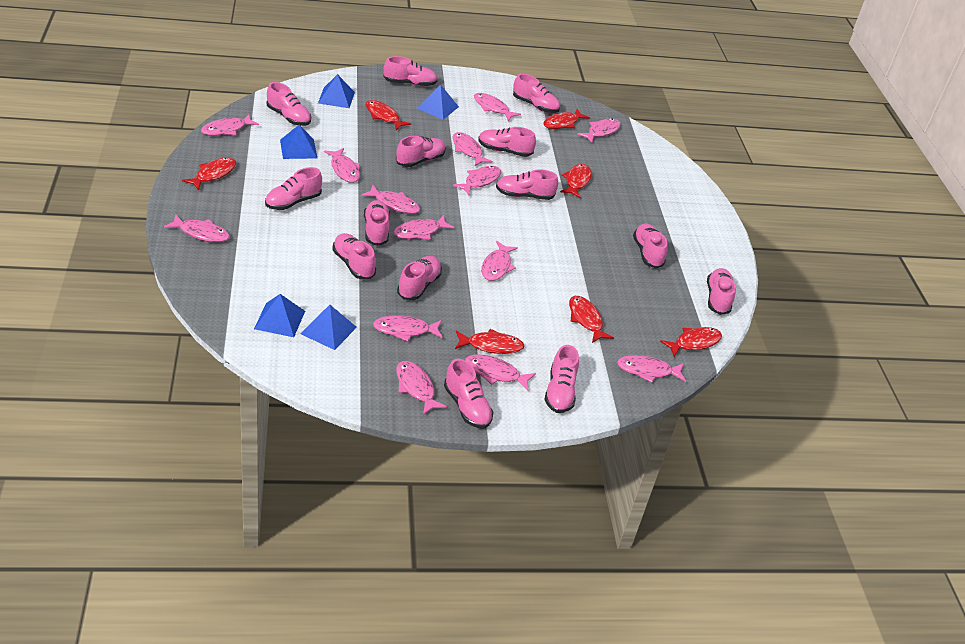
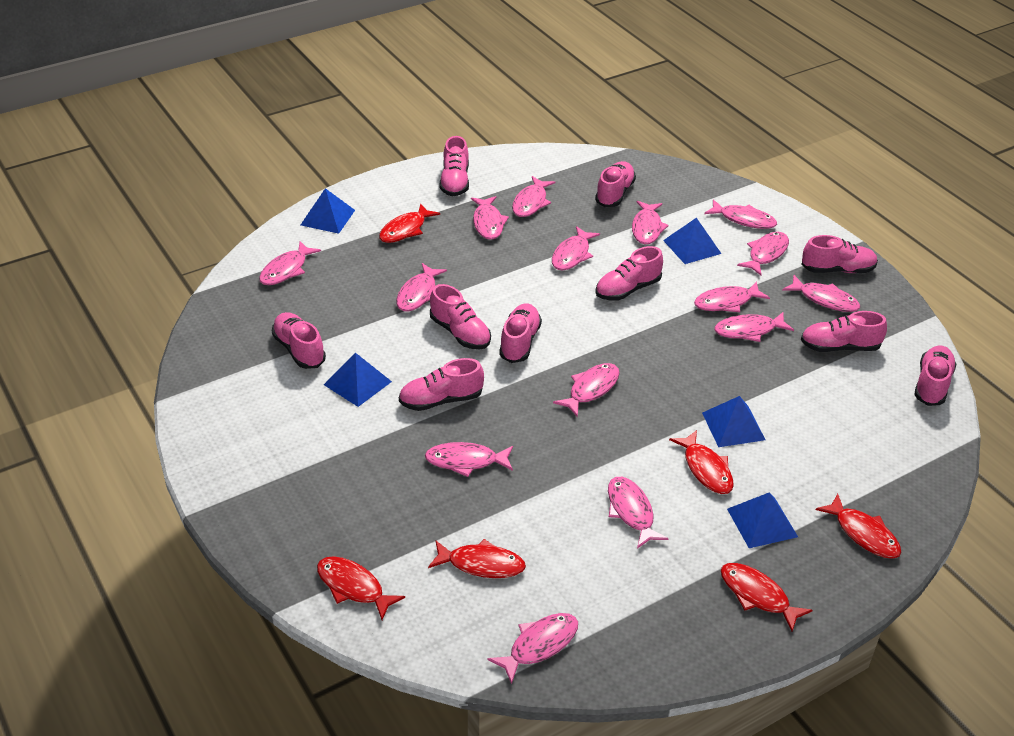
pink fish: [164,215,230,242] [201,114,259,136] [324,148,360,183] [361,185,420,214] [373,315,443,342] [394,215,454,240] [396,361,447,415] [453,132,493,166] [453,166,501,195] [465,355,536,391] [474,93,521,121] [481,241,518,281] [577,119,620,143] [617,355,686,383] = 14 -> [259,241,321,285] [396,263,447,312] [425,442,513,477] [471,196,509,240] [487,613,578,684] [512,176,555,217] [552,226,600,270] [553,363,620,417] [608,477,668,548] [632,201,669,244] [694,281,770,312] [704,199,777,229] [714,312,794,342] [737,232,789,275] [782,275,860,312] = 15
pink shoe: [265,167,322,210] [266,82,311,126] [332,233,376,279] [364,200,390,246] [383,56,438,87] [396,136,446,167] [397,256,442,300] [444,358,493,429] [478,127,536,157] [496,169,558,200] [513,74,560,113] [544,345,579,413] [633,223,668,268] [707,268,736,315] = 14 -> [272,312,326,369] [399,358,484,411] [430,284,491,349] [439,136,469,196] [499,303,542,363] [595,161,636,207] [595,246,663,301] [801,235,878,273] [801,311,887,352] [914,345,956,406] = 10
red fish: [182,158,236,191] [366,100,411,130] [455,329,524,354] [543,109,590,129] [560,164,592,198] [569,296,614,343] [660,327,722,357] = 7 -> [317,556,405,620] [379,203,440,243] [428,539,526,578] [669,430,734,494] [721,563,813,631] [815,494,901,559] = 6

